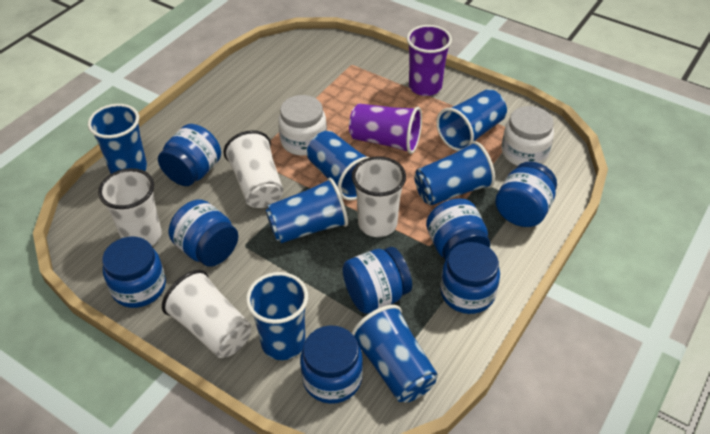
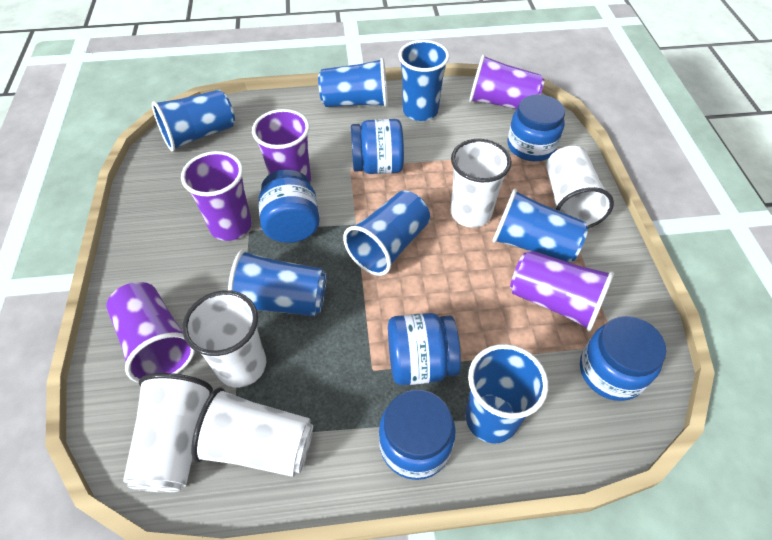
blue jar: [102,237,166,308] [158,124,221,186] [169,199,238,267] [300,326,363,404] [343,247,412,314] [426,198,490,261] [440,242,500,314] [495,161,557,227] = 8 -> [259,169,320,243] [351,119,404,174] [379,390,456,480] [388,313,461,385] [508,94,565,161] [580,316,666,401] = 6
purple cup: [349,104,422,154] [406,25,452,96] = 2 -> [106,282,195,383] [181,151,252,241] [252,109,311,183] [469,54,545,109] [510,250,614,331] = 5
white cup: [98,168,162,245] [162,270,251,358] [223,130,283,208] [352,156,406,237] = 4 -> [123,373,213,492] [183,290,266,388] [191,387,313,477] [450,139,512,228] [547,146,614,228] = 5
white jar: [278,95,327,156] [501,106,554,166] = 2 -> none = 0

